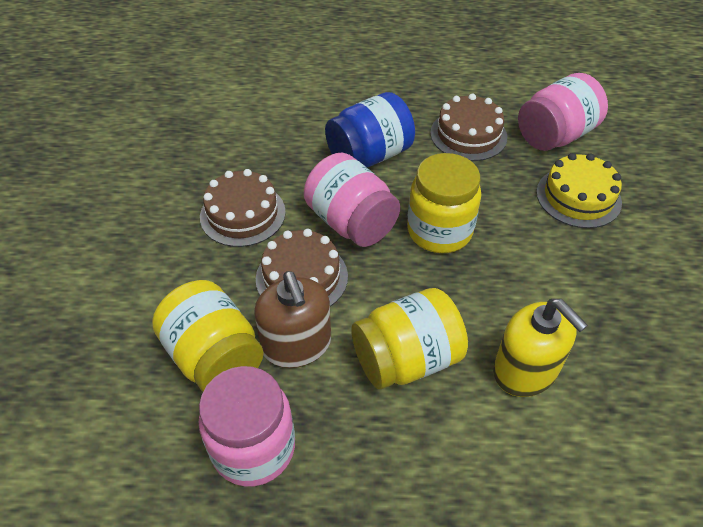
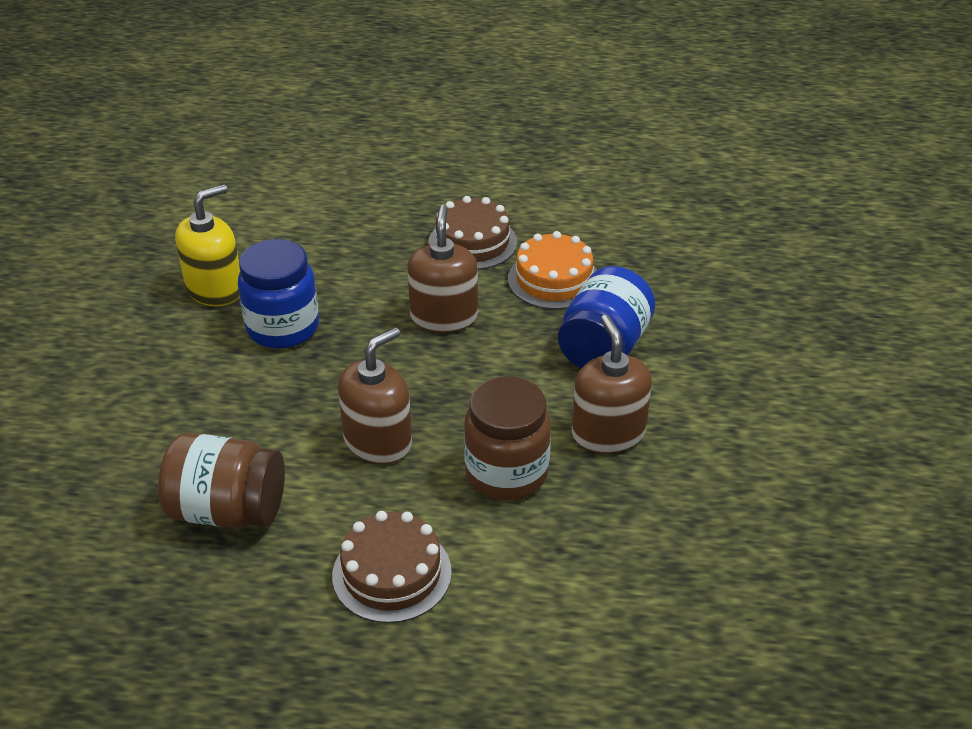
blue jar: [325,92,415,167] = 1 -> [238,239,319,349] [558,266,655,368] = 2
brown cake: [200,169,286,247] [256,229,348,307] [430,94,507,161] = 3 -> [332,511,452,623] [428,196,517,270] = 2
brown jar: none = 0 -> [158,433,285,529] [464,376,551,500] = 2
brown soap dispenser: [254,271,331,368] = 1 -> [338,327,412,464] [407,205,478,333] [572,315,652,453] = 3
orange cake: none = 0 -> [508,231,597,309] = 1
pink jar: [199,366,295,487] [304,153,400,247] [518,73,608,151] = 3 -> none = 0
yellow cake: [536,153,622,228] = 1 -> none = 0
yellow jar: [152,280,264,392] [351,288,468,389] [407,153,481,253] = 3 -> none = 0

